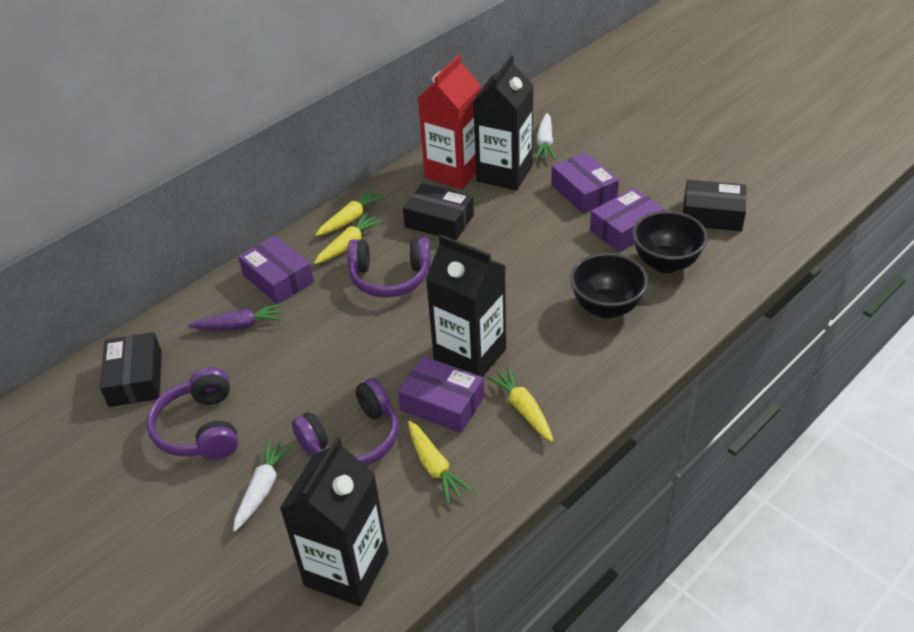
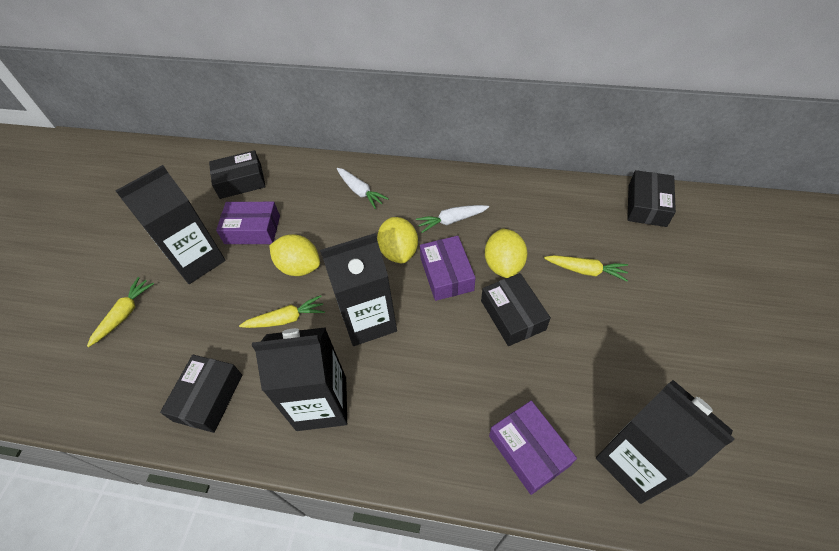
black bowl: [570,253,648,319] [632,211,708,273] = 2 -> none = 0
black box: [100,332,162,407] [403,183,474,240] [683,180,746,231] = 3 -> [160,355,242,433] [209,150,266,199] [481,273,551,346] [627,170,676,227] = 4
black carton: [279,437,388,607] [426,234,506,377] [473,55,534,190] = 3 -> [115,165,226,284] [252,327,347,431] [320,233,397,346] [596,380,735,504] = 4
purple box: [238,236,314,304] [398,356,484,433] [551,152,619,214] [590,188,665,252] = 4 -> [216,202,280,244] [420,236,476,301] [489,401,577,495] = 3
purple carrot: [188,303,283,330] = 1 -> none = 0
purple headphones: [147,367,238,460] [292,378,399,466] [347,237,431,298] = 3 -> none = 0
red carton: [418,55,481,189] = 1 -> none = 0
yellow carrot: [314,213,383,264] [316,189,384,236] [408,421,473,504] [486,367,553,442] = 4 -> [87,277,154,347] [239,295,325,328] [544,255,628,281] = 3
yellow lemon: none = 0 -> [269,234,320,276] [377,217,418,263] [485,228,528,278] = 3

